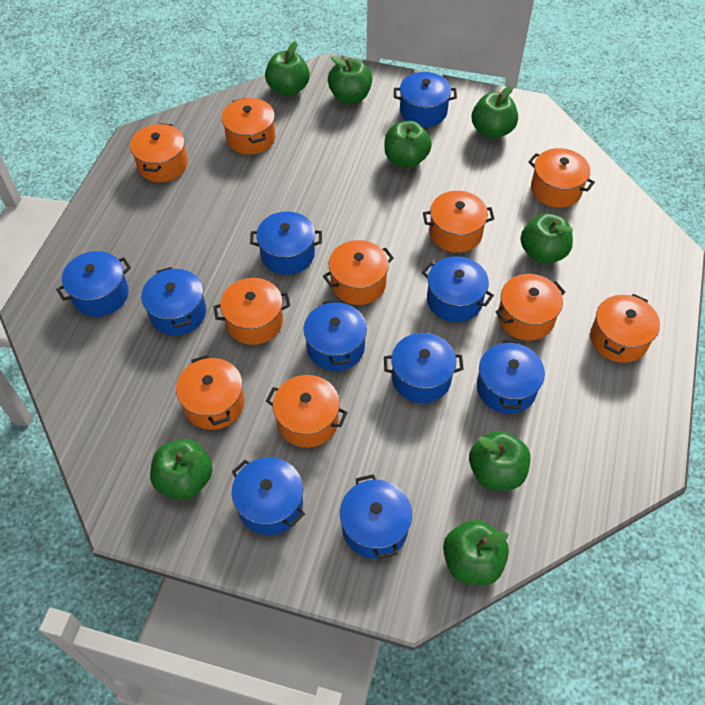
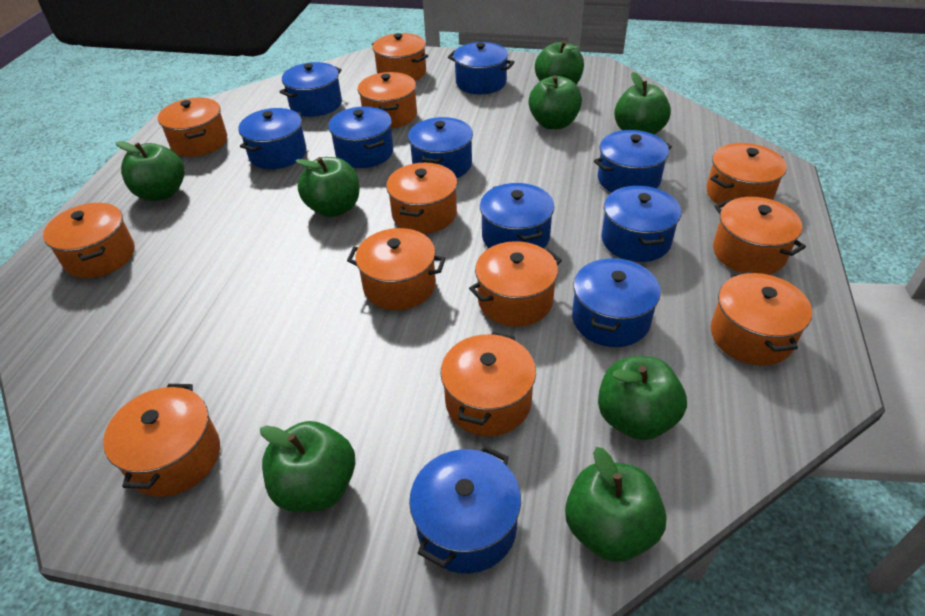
orange pot: [130,123,188,182] [176,355,244,430] [213,278,291,345] [222,98,275,155] [266,375,348,448] [323,240,394,305] [423,191,494,253] [496,274,566,341] [528,148,595,208] [590,294,660,363] = 10 -> [43,203,135,278] [103,384,220,497] [158,98,227,157] [347,228,446,310] [358,72,417,128] [372,33,428,81] [386,163,457,234] [440,332,536,436] [469,241,562,327] [706,143,787,207] [711,272,812,366] [713,197,806,275] = 12

